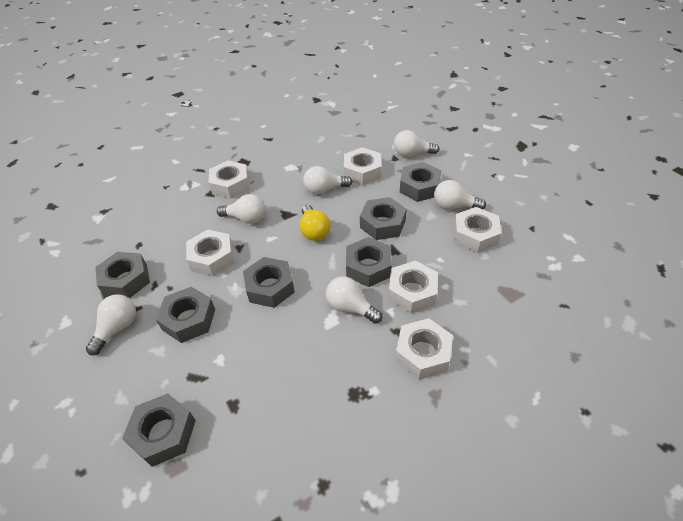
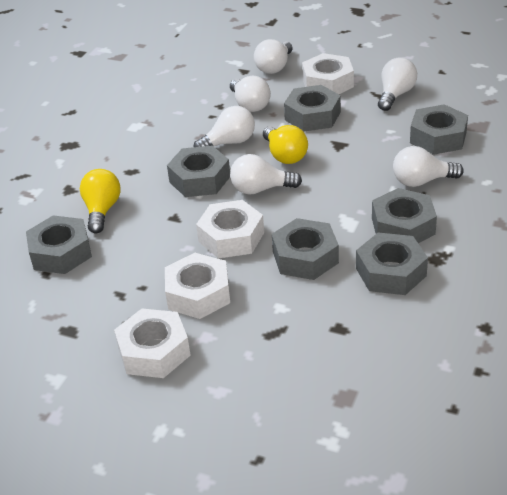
white nut: [186,229,234,276] [208,161,249,199] [344,147,381,185] [388,260,438,314] [395,318,453,380] [453,207,502,253] = 6 -> [114,309,191,378] [165,253,230,319] [196,200,264,258] [302,53,354,94] = 4
yellow light bulb: [300,205,330,241] = 1 -> [80,169,121,234] [263,125,308,164] = 2

